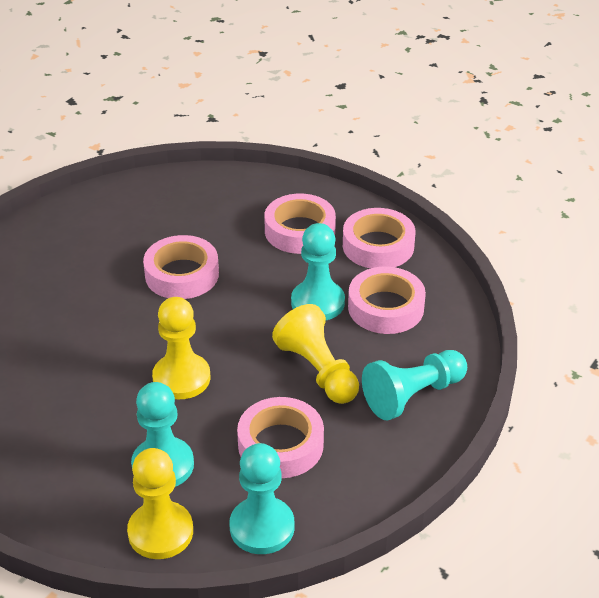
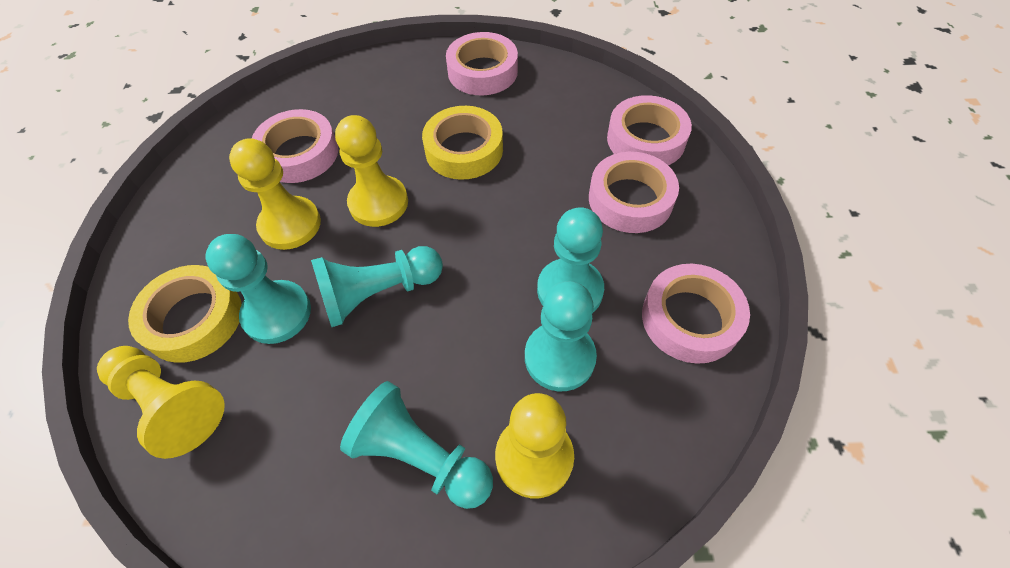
turquoise pawn: [131,382,194,487] [229,443,294,554] [291,223,345,320] [362,350,467,420] = 4 -> [205,234,311,344] [311,246,443,327] [340,381,493,509] [525,281,597,391] [537,207,604,312] = 5
yellow pawn: [127,448,193,559] [152,297,210,399] [272,304,359,404] = 3 -> [97,346,225,459] [229,138,321,250] [335,115,408,227] [495,393,574,498] = 4
yellow tape: none = 0 -> [128,265,242,363] [422,106,503,180] = 2

